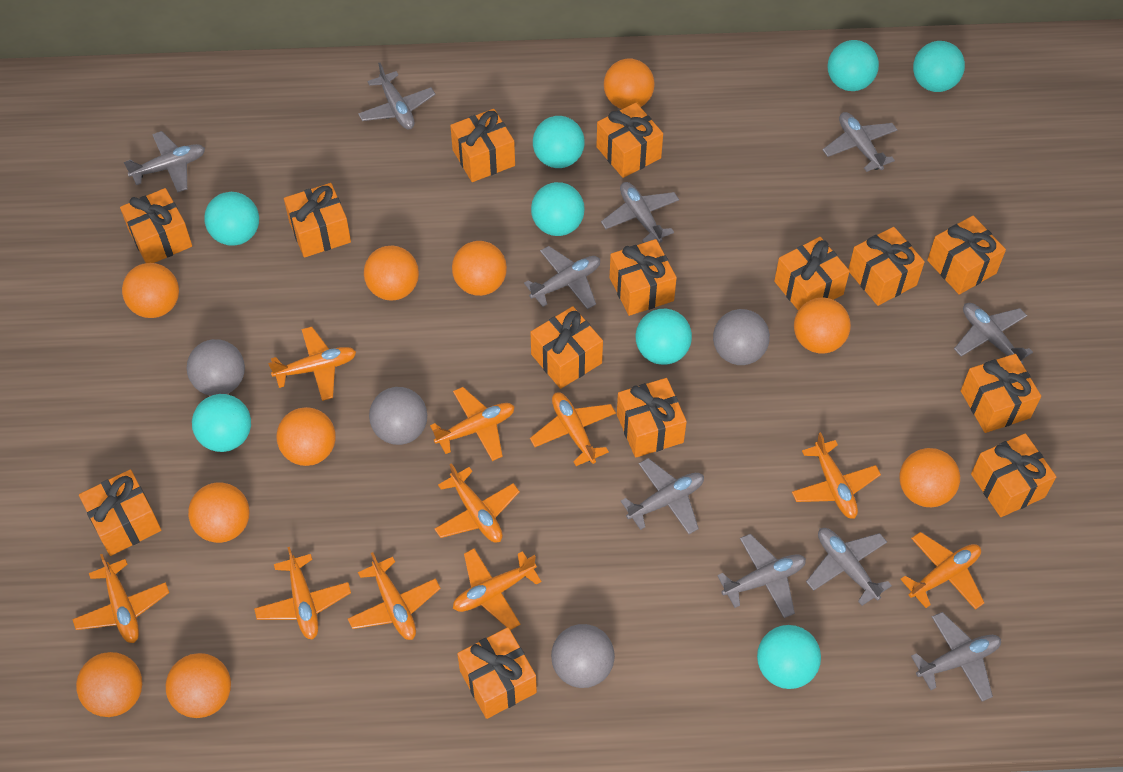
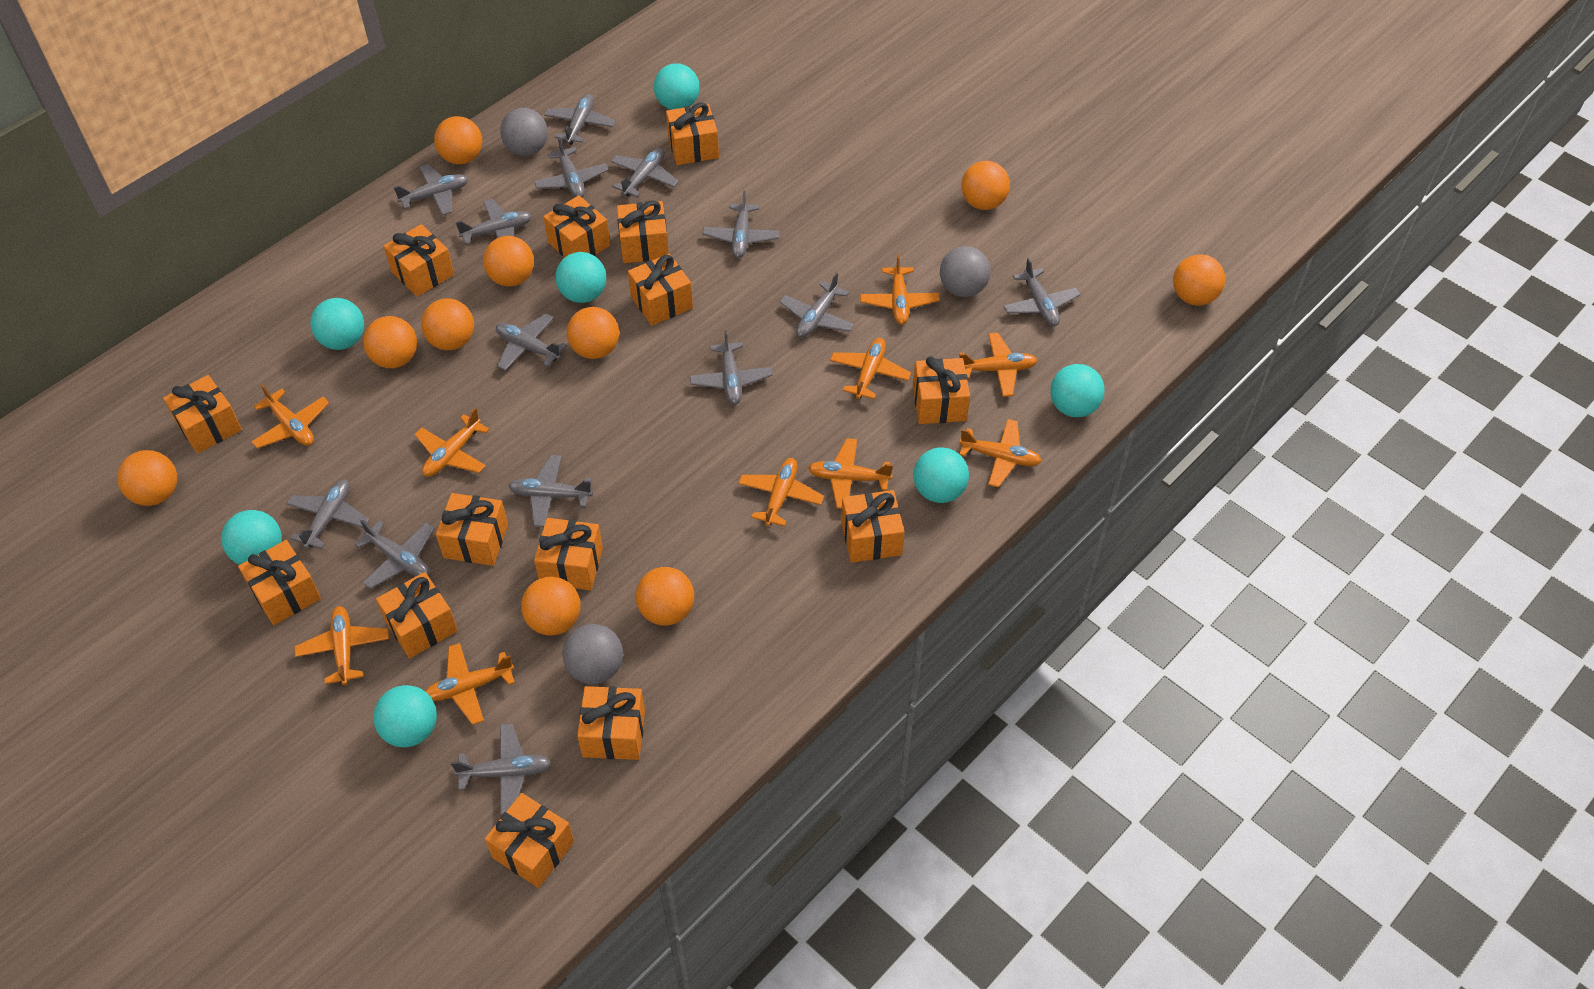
grey ball: [187,339,245,396] [369,387,427,445] [551,624,615,688] [713,309,770,365] = 4 -> [500,108,548,156] [562,624,623,684] [940,246,991,297] = 3
grey plane: [124,131,205,193] [358,63,435,130] [524,246,600,309] [601,182,679,243] [621,458,704,534] [717,534,806,618] [806,528,892,606] [823,112,897,172] [911,612,1001,702] [954,303,1033,364] = 10 -> [286,479,370,549] [355,519,434,589] [393,164,468,215] [451,724,551,814] [455,199,532,245] [496,314,567,371] [509,455,593,527] [534,137,608,197] [544,94,616,145] [611,148,679,197] [690,330,772,405] [703,191,780,258] [780,273,854,338] [1003,258,1080,326] = 14
turquoise ball: [192,394,251,452] [204,192,259,246] [531,182,585,236] [533,116,585,168] [635,309,692,365] [757,625,821,689] [828,40,879,91] [913,41,965,92] = 8 -> [221,510,282,565] [310,298,364,350] [373,685,437,748] [556,252,606,303] [654,63,700,110] [913,448,969,503] [1050,364,1105,417] = 7

